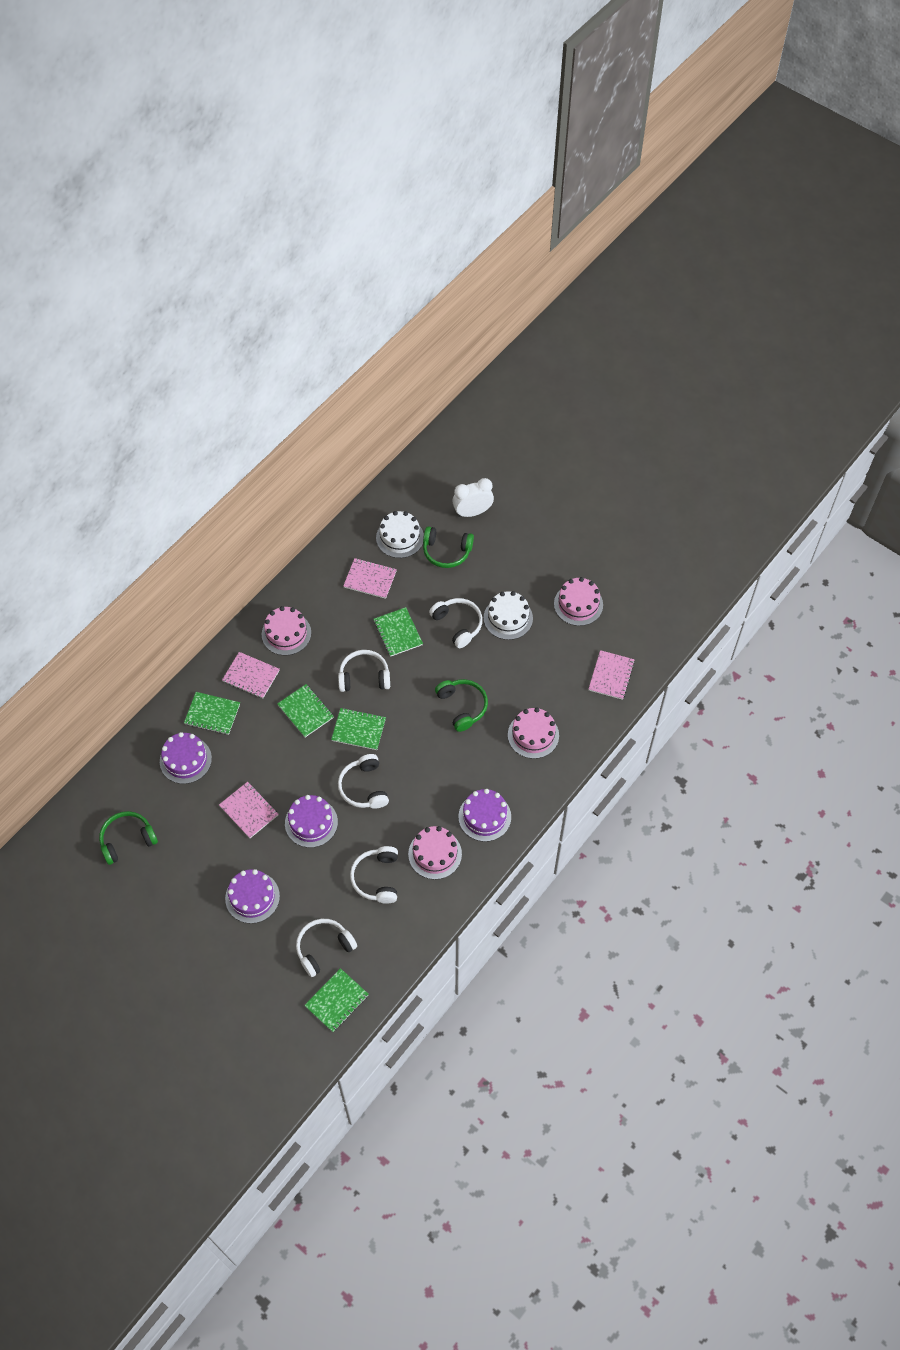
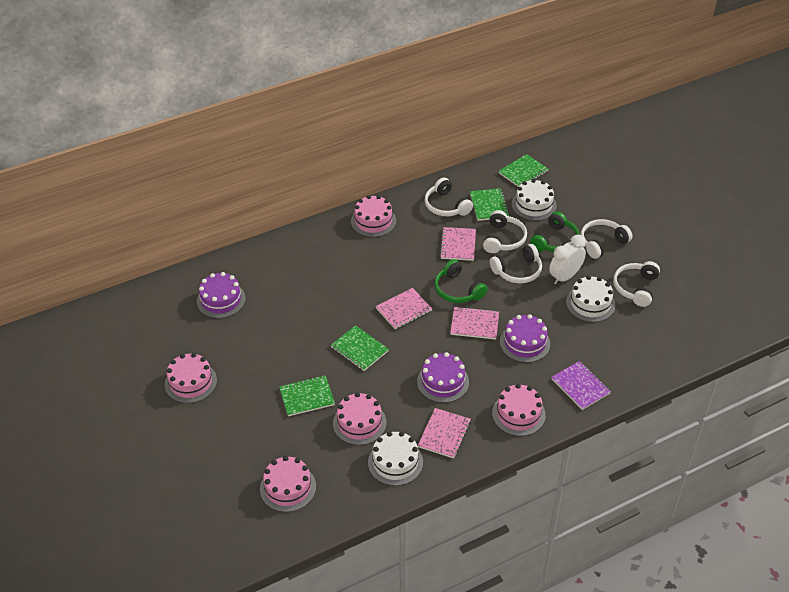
green headphones: [99,811,158,865] [423,526,474,568] [435,679,488,732] = 3 -> [435,259,488,303] [530,211,580,252] = 2
green notebook: [184,692,240,735] [277,684,334,737] [304,968,369,1032] [331,708,386,750] [374,607,423,657] = 5 -> [279,375,335,416] [331,325,389,371] [470,188,509,221] [499,154,548,187] = 4
pink cake: [262,606,311,656] [408,826,462,880] [508,708,559,759] [554,577,603,626] = 4 -> [165,353,217,403] [260,456,316,512] [333,392,387,445] [351,195,396,237] [492,384,546,436] = 5
purple cake: [160,732,212,784] [225,869,280,924] [285,795,338,848] [458,789,511,842] = 4 -> [197,272,246,318] [417,352,469,403] [500,314,550,363] = 3
purple notebook: none = 0 -> [552,361,611,410] = 1
white cake: [376,511,424,558] [484,591,533,640] = 2 -> [368,431,423,486] [512,179,557,221] [566,276,615,322] = 3

